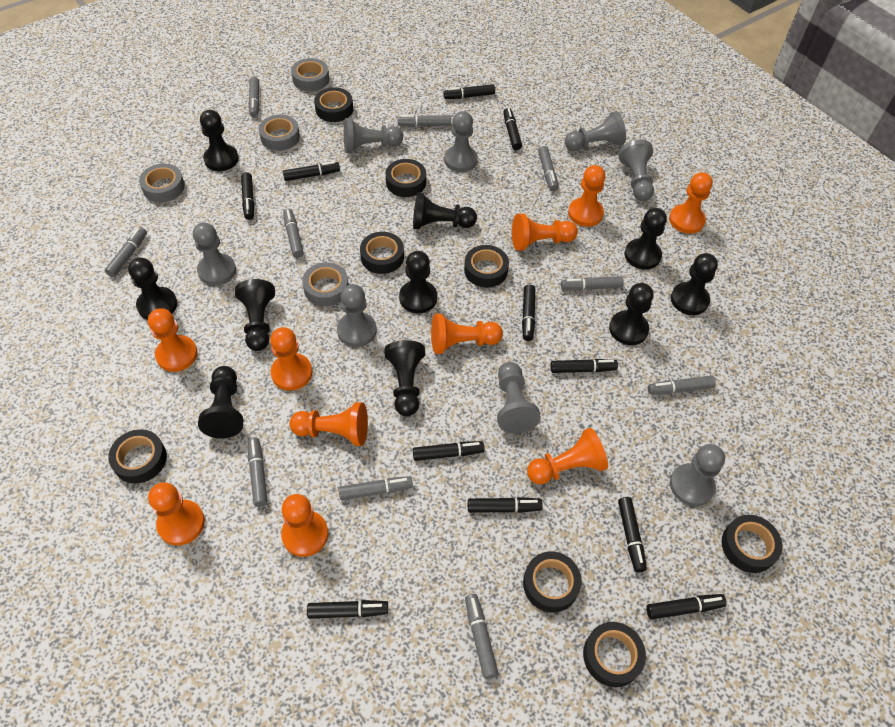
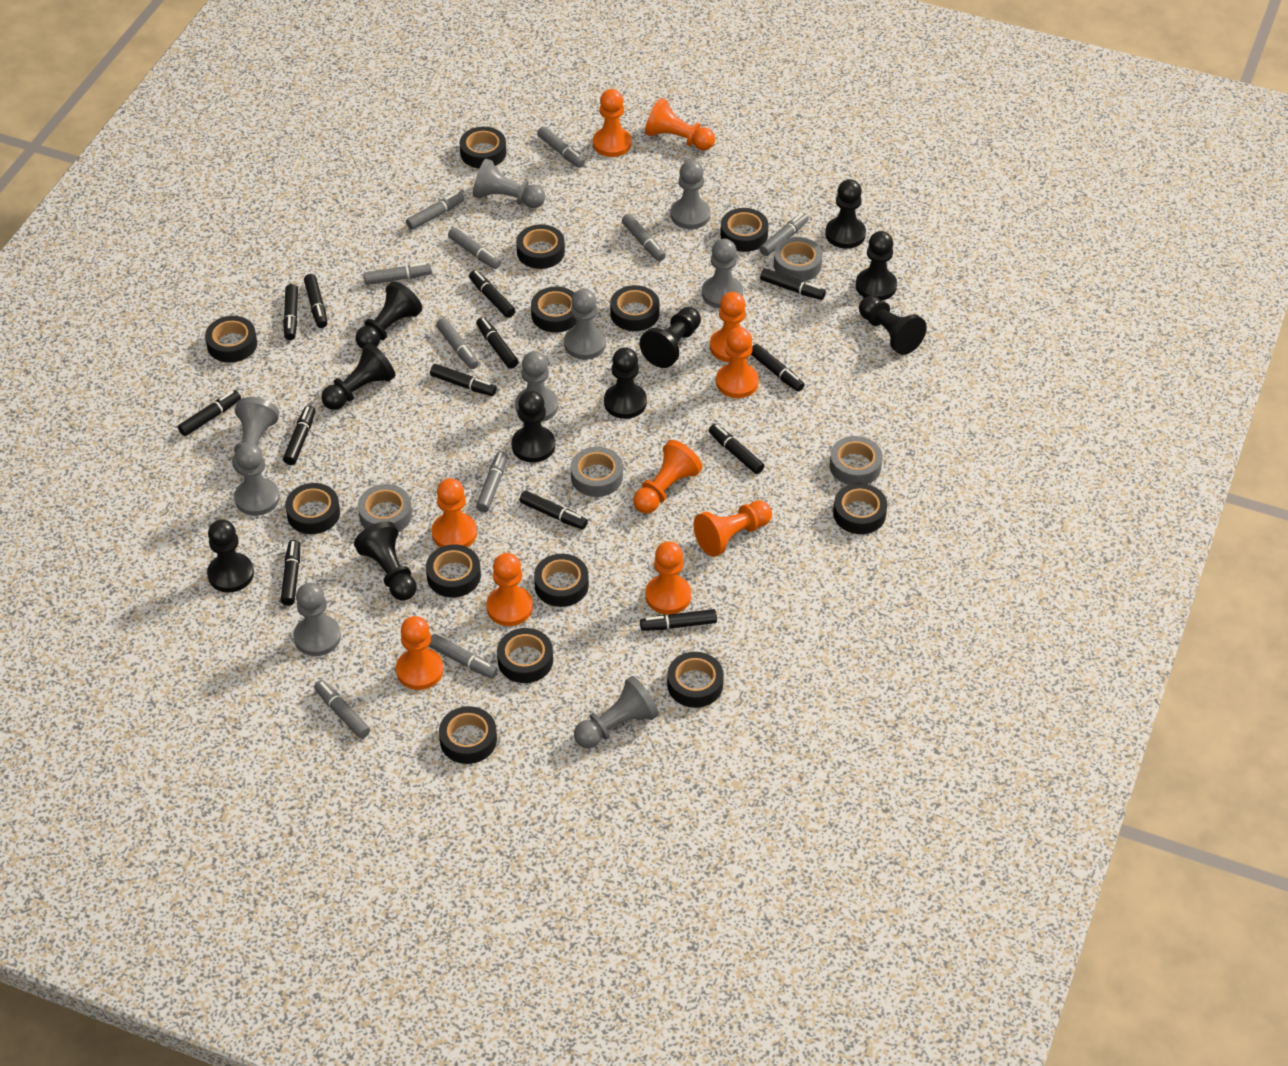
black marker: [241,172,254,220] [283,161,340,181] [307,600,388,619] [413,441,485,461] [443,84,495,99] [468,497,543,513] [503,108,522,150] [522,285,535,341] [550,359,618,373] [618,497,647,573] [646,594,727,620] = 11 -> [178,390,241,436] [280,540,300,606] [283,284,298,340] [283,405,315,465] [304,274,327,328] [430,364,497,396] [469,270,515,318] [476,317,518,369] [519,490,588,530] [640,609,717,631] [709,424,765,474] [751,344,805,392] [760,268,826,300] = 13
black tape: [108,429,167,484] [314,87,353,122] [360,232,404,274] [385,159,426,197] [464,245,509,288] [523,551,582,612] [583,622,646,687] [721,515,783,573] = 8 -> [205,316,257,363] [285,483,340,534] [426,545,481,597] [439,706,497,764] [460,127,506,168] [497,628,553,683] [516,224,565,269] [531,286,577,333] [534,554,589,607] [610,285,659,331] [667,652,724,708] [720,208,769,252] [833,483,887,534] = 13
grey pawn: [193,223,236,286] [337,284,377,347] [344,118,403,153] [444,111,478,172] [497,362,541,434] [565,111,626,151] [618,139,654,201] [670,444,725,506] = 8 -> [232,397,279,473] [234,443,280,516] [293,583,341,656] [473,159,545,208] [515,351,558,422] [564,289,606,360] [574,676,659,748] [671,160,710,229] [702,239,743,308] = 9

